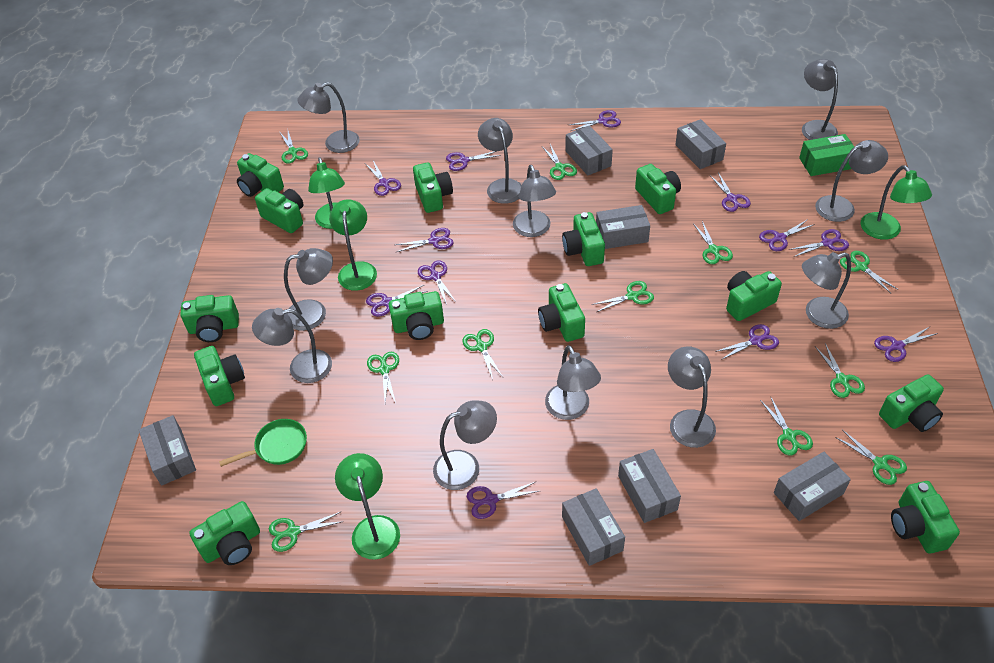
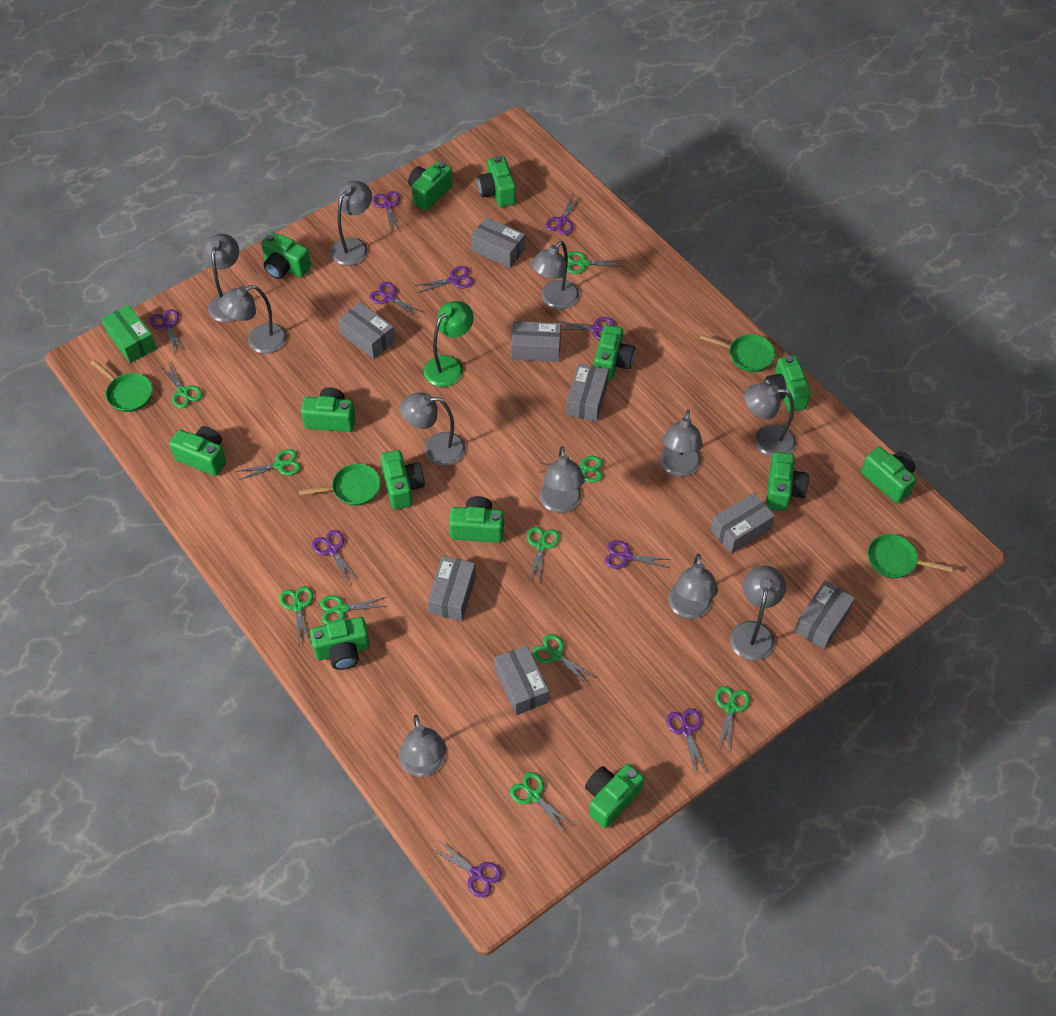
green lamp: [308,157,345,229] [329,200,377,291] [335,453,400,560] [860,165,932,240] = 4 -> [424,301,474,387] = 1
green pan: [219,419,307,467] = 1 -> [90,360,152,412] [299,464,380,506] [700,334,775,372] [868,534,953,578] = 4
green scissors: [269,512,344,552] [280,131,308,164] [367,352,399,403] [462,329,503,380] [543,144,577,180] [592,281,654,312] [694,221,733,264] [760,396,813,456] [815,344,865,398] [835,430,907,485] [840,251,898,293] = 11 -> [160,362,202,408] [236,449,301,480] [280,586,313,643] [320,595,388,625] [510,772,572,832] [527,527,560,582] [532,634,596,684] [541,456,603,483] [567,252,623,274] [715,686,750,750] = 10
grey box: [139,415,196,486] [562,488,625,566] [565,125,613,175] [596,205,650,249] [618,449,681,523] [675,119,726,169] [774,452,851,521] = 7 -> [338,302,395,359] [428,556,476,621] [471,217,525,268] [494,645,549,715] [511,321,561,362] [566,363,609,422] [711,493,775,554] [794,581,855,649] = 8
purple scissors: [366,160,401,196] [366,285,428,317] [395,228,454,252] [418,260,456,305] [446,151,501,171] [467,481,539,519] [569,110,621,131] [711,173,751,212] [715,324,779,360] [759,219,815,251] [789,229,849,257] [874,327,938,362] = 12 -> [150,309,185,355] [312,530,357,584] [369,282,423,318] [372,191,400,231] [415,266,474,293] [433,841,502,898] [546,194,581,235] [557,317,615,340] [605,540,672,569] [666,708,707,774] = 10

